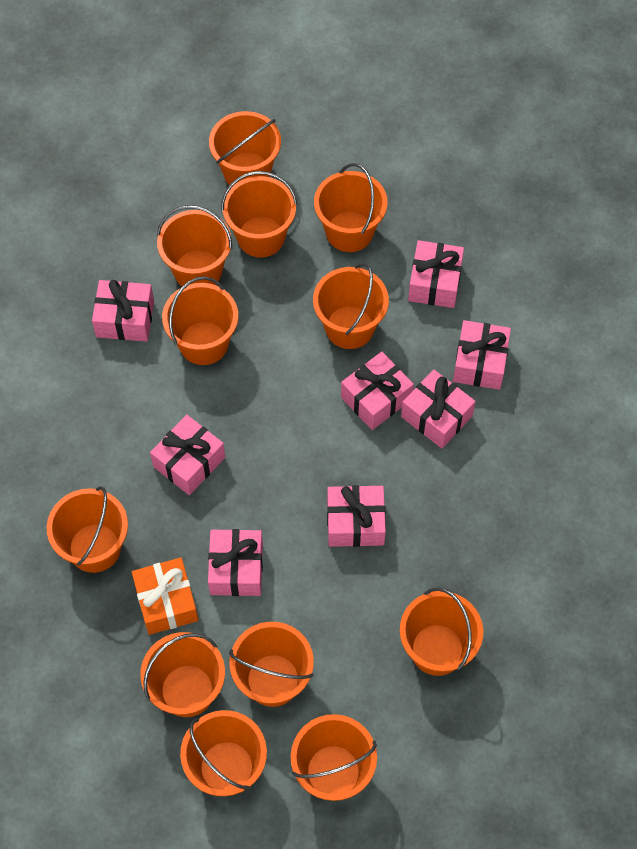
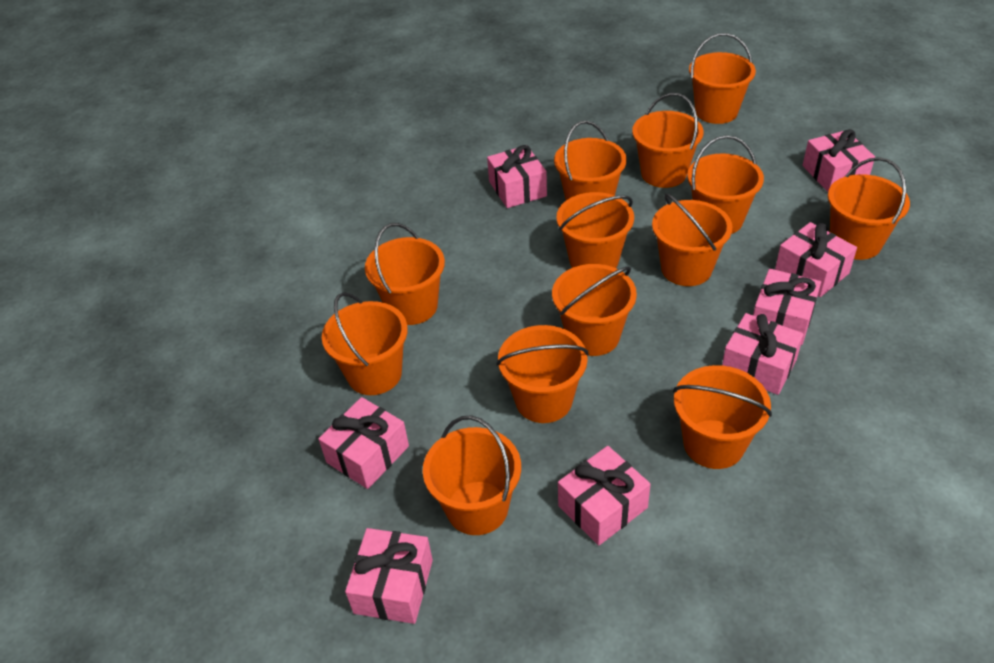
orange bucket: [46,486,128,573] [140,632,225,717] [157,205,232,286] [162,276,238,365] [180,710,267,796] [209,111,281,185] [221,171,297,257] [229,622,314,707] [291,714,377,801] [313,263,389,349] [314,163,388,252] [400,587,483,676] = 12 -> [322,292,408,395] [365,223,445,325] [423,415,521,535] [496,325,589,423] [552,264,637,356] [554,120,627,200] [556,192,634,268] [632,93,703,188] [652,193,733,286] [673,365,772,469] [687,135,764,234] [689,33,756,124] [828,157,910,260] = 13
orange gift: [132,557,198,635] = 1 -> none = 0

